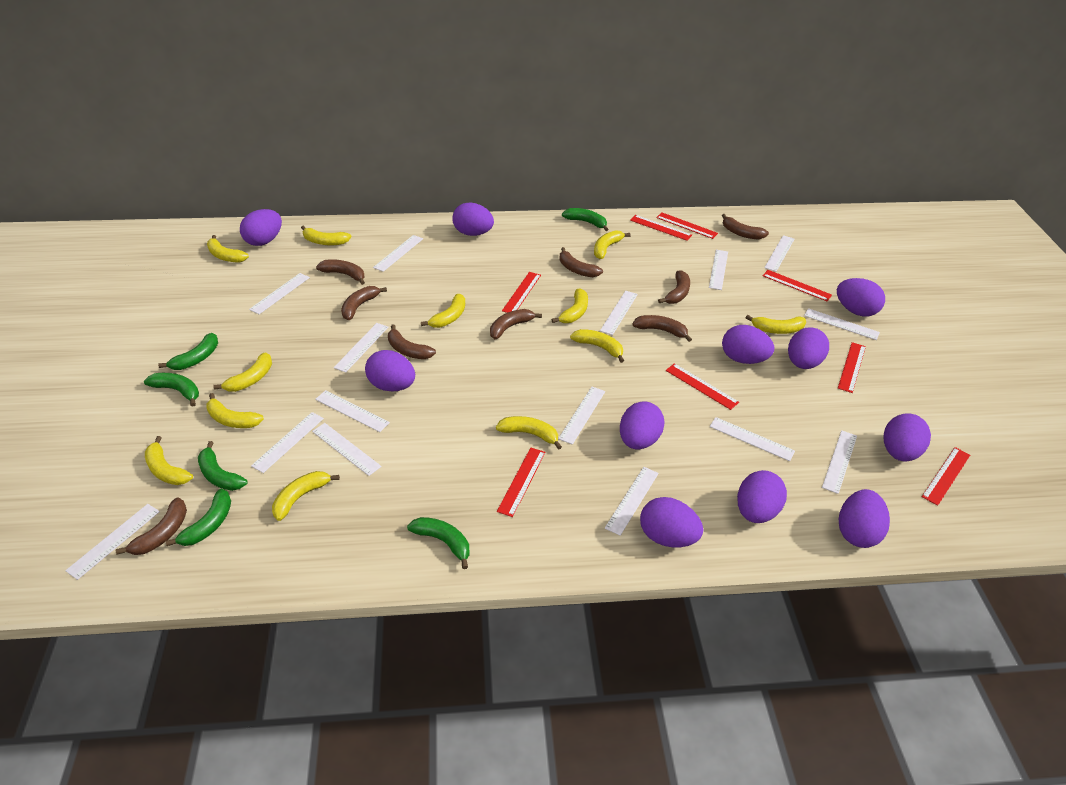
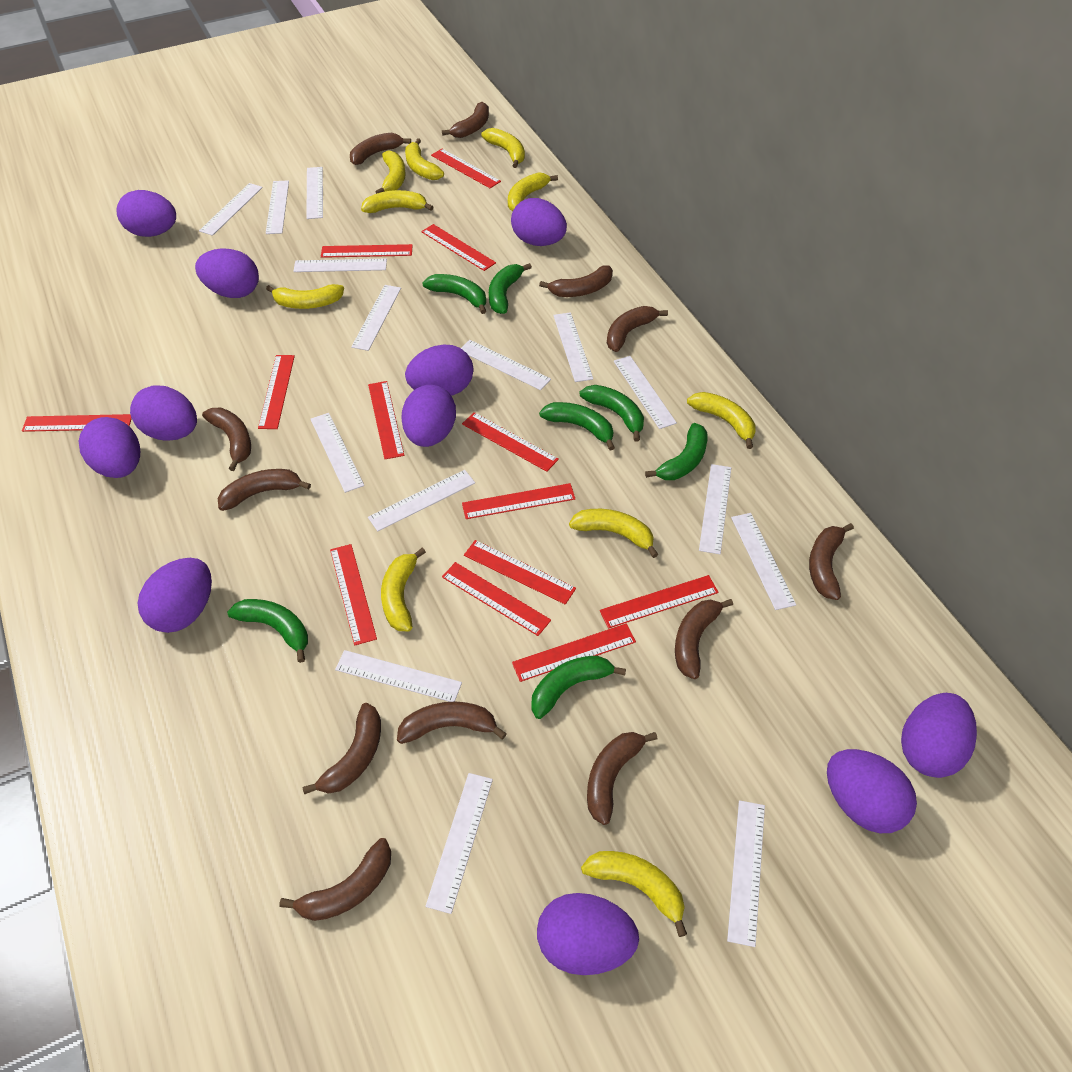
brown banana: [116,498,187,555] [316,259,365,285] [341,286,387,320] [388,324,436,359] [490,309,542,339] [560,247,603,277] [632,315,692,342] [658,270,690,304] [722,214,769,239] = 9 -> [202,407,251,471] [218,469,311,511] [279,838,391,921] [302,703,381,795] [350,133,411,165] [397,702,507,744] [442,102,489,138] [539,265,613,297] [587,732,657,825] [607,306,668,352] [675,599,733,679] [809,523,854,600] = 12
green banana: [144,373,199,407] [158,333,218,370] [166,489,231,546] [198,441,248,491] [407,517,470,569] [562,208,608,231] = 6 -> [227,599,308,663] [422,274,486,314] [489,263,532,314] [531,655,626,719] [539,402,615,450] [580,385,644,442] [645,423,708,480] = 7
red ruler: [497,448,546,517] [502,272,541,313] [630,215,692,241] [656,213,718,239] [666,363,739,410] [763,270,832,301] [838,342,866,393] [922,447,970,506] = 8 -> [22,414,132,432] [258,355,295,429] [321,244,413,258] [330,544,377,645] [368,381,404,459] [421,224,496,271] [431,149,501,188] [442,562,551,636] [462,412,559,472] [462,483,575,519] [464,540,576,604] [512,623,636,682] [600,575,718,629] = 13
yellow banana: [145,436,193,485] [206,393,264,428] [207,235,249,263] [213,352,272,392] [272,471,340,521] [301,225,351,245] [421,294,465,328] [496,416,562,450] [552,289,588,323] [570,329,624,363] [594,230,631,259] [746,315,806,334] = 12 -> [266,284,344,309] [361,190,433,213] [376,150,406,194] [381,548,426,631] [405,138,444,180] [481,128,525,168] [508,172,558,211] [569,509,658,558] [581,851,687,937] [687,392,755,449] = 10

